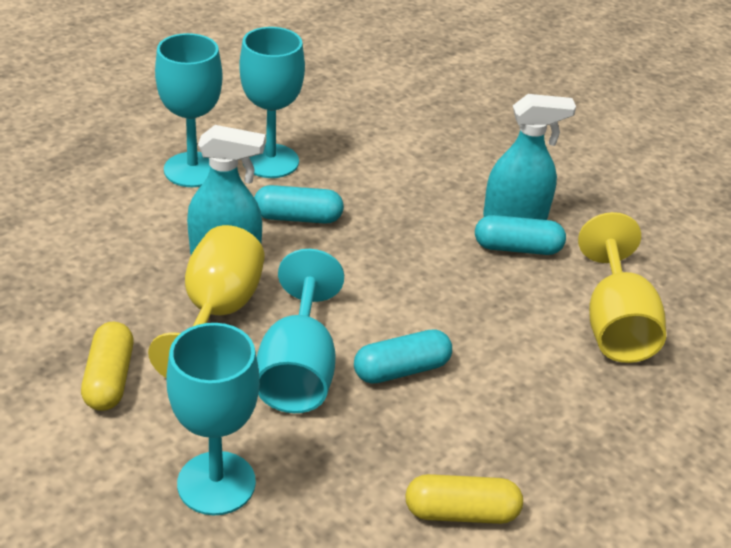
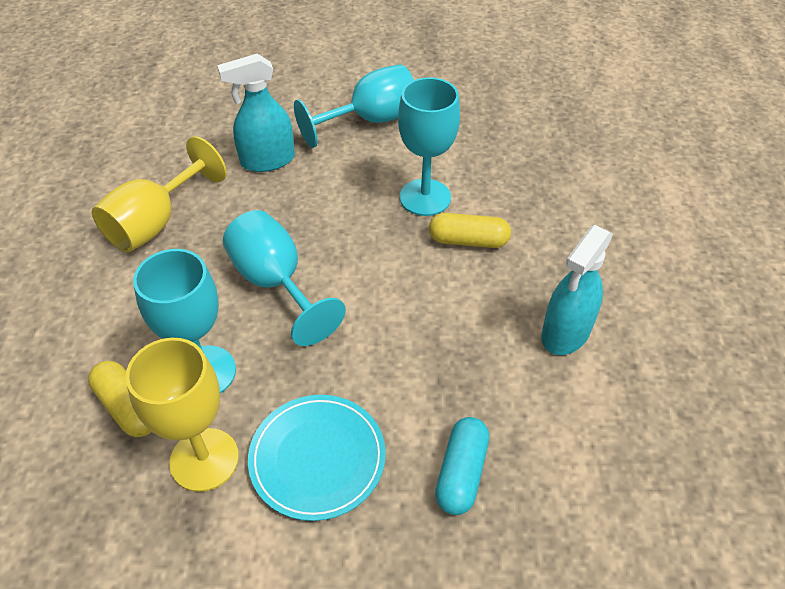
turquoise capsule: [254,185,344,224] [354,329,452,384] [475,215,566,255] = 3 -> [435,417,489,515] = 1
turquoise plate: none = 0 -> [248,395,386,521] = 1

